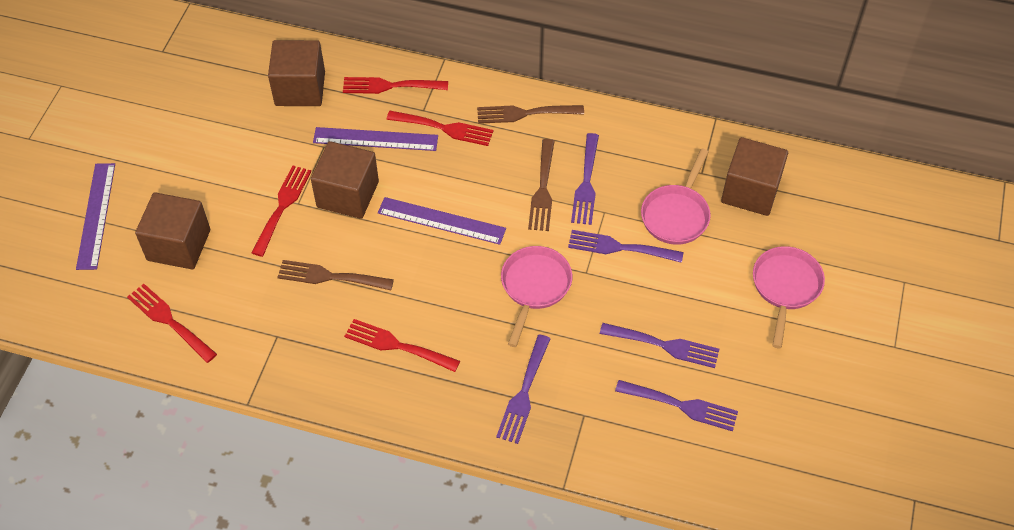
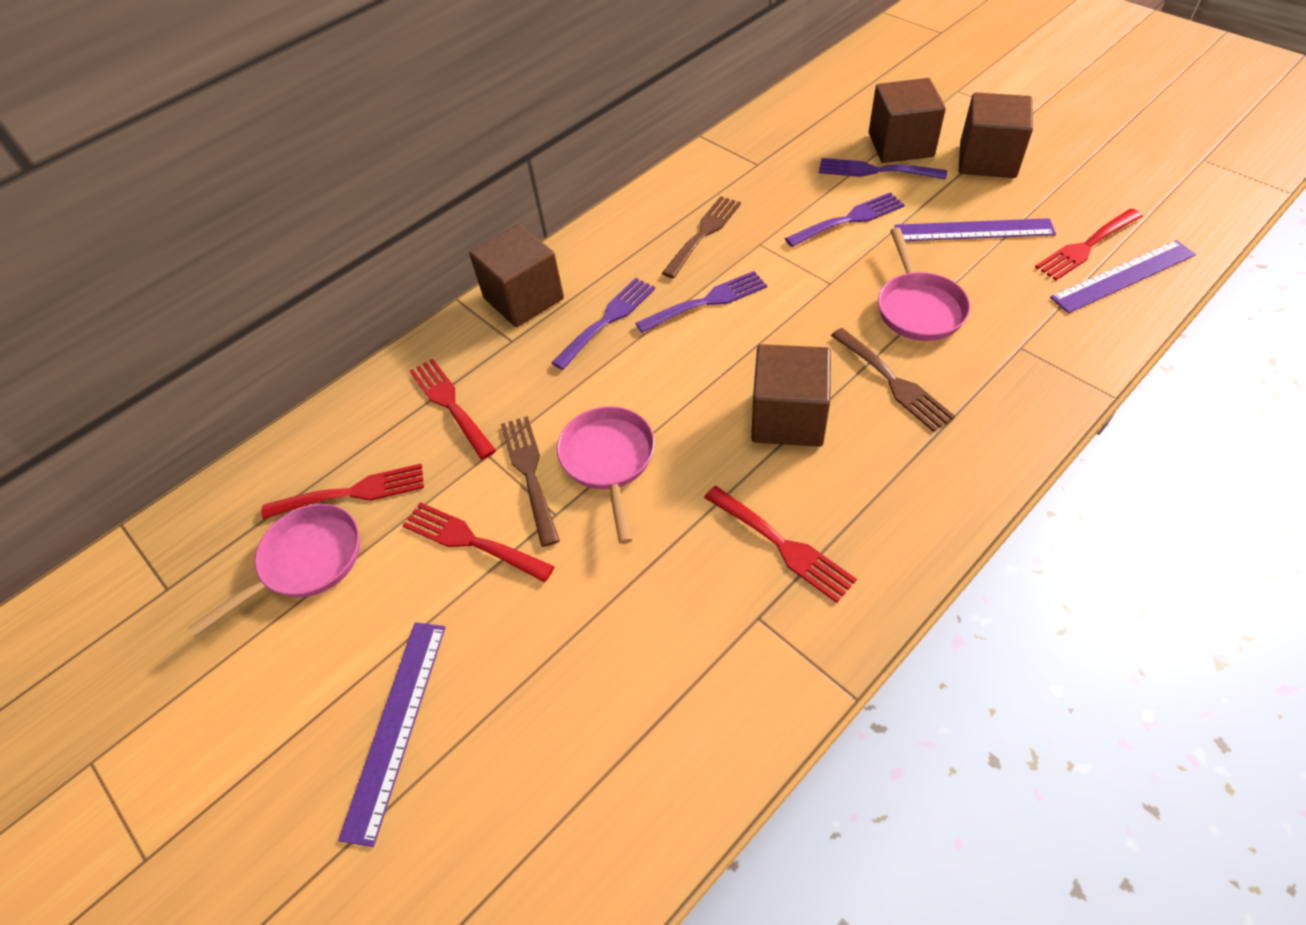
purple fork: [496,334,551,444] [568,230,684,263] [571,133,599,225] [600,323,719,368] [615,380,738,431] = 5 -> [552,278,655,370] [636,271,767,333] [785,192,905,247] [819,158,947,180] = 4

